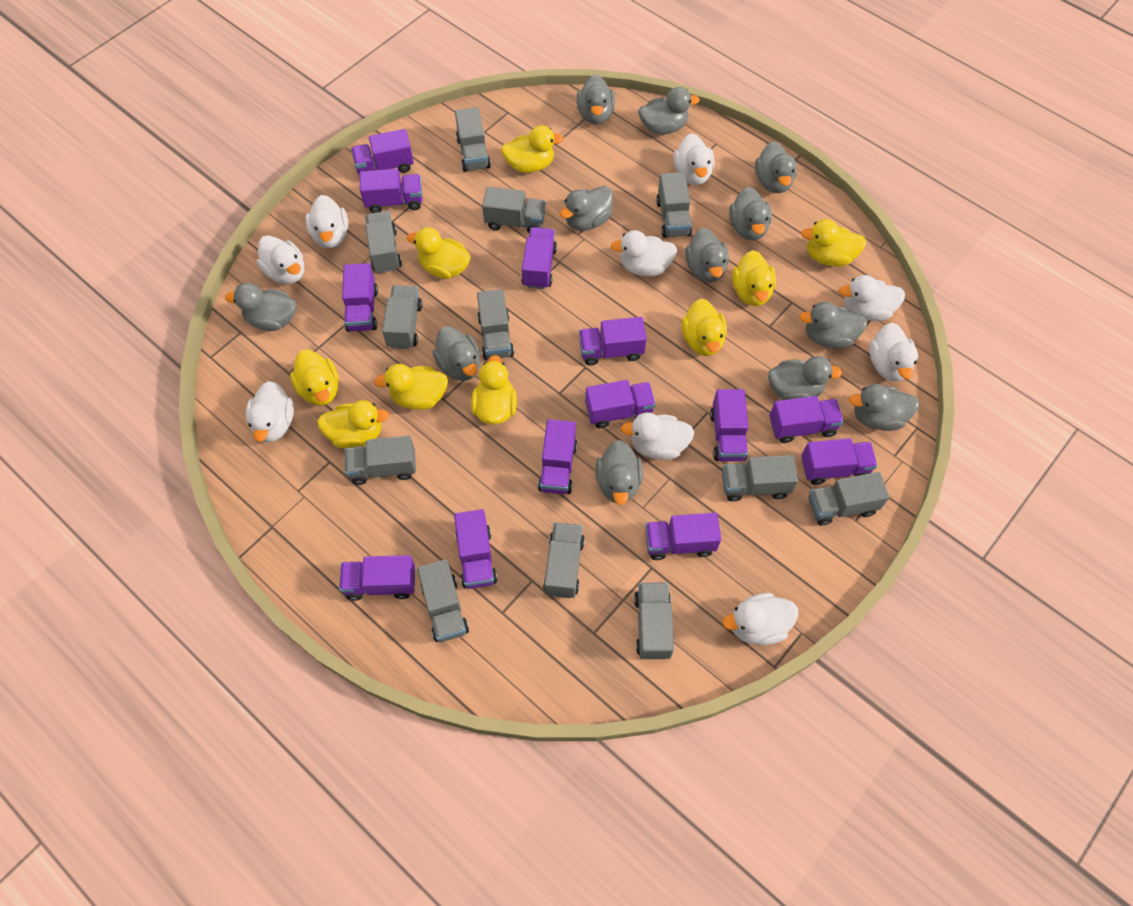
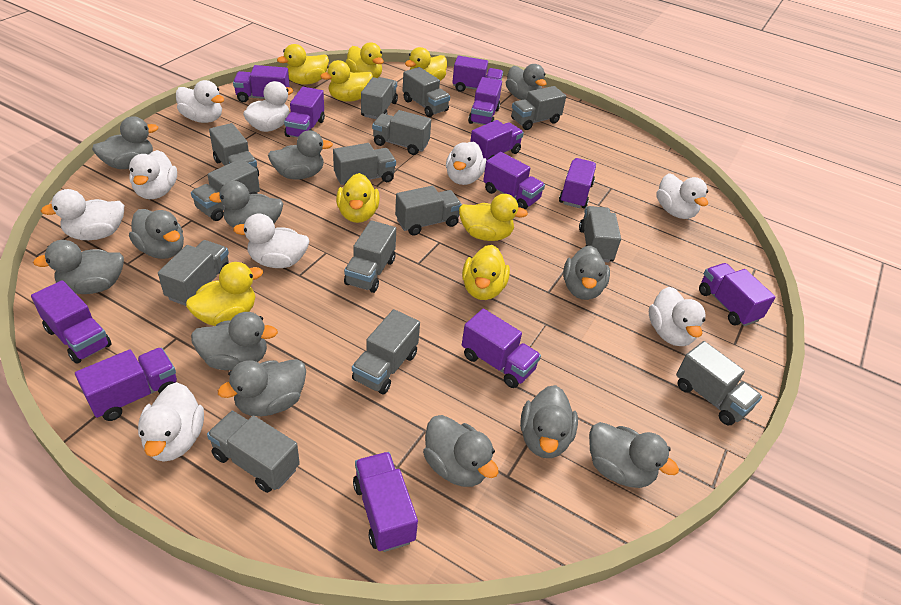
grey truck: [345,436,416,485] [365,211,402,273] [382,285,422,349] [417,559,469,642] [455,107,491,172] [477,289,514,360] [482,187,546,233] [543,522,585,598] [634,583,674,659] [656,172,692,238] [722,455,798,502] [808,472,889,526] = 12 -> [158,240,229,306] [191,159,260,221] [207,411,300,493] [209,123,259,176] [333,143,396,185] [344,220,396,293] [352,309,420,394] [361,77,398,119] [372,110,431,155] [395,186,462,236] [403,67,450,117] [511,86,566,130] [579,206,621,263] [676,341,762,426] = 14
purple truck: [339,555,415,601] [342,263,378,332] [351,129,414,175] [360,169,423,213] [454,509,497,589] [521,227,557,289] [538,419,577,494] [579,317,647,365] [585,380,656,428] [645,513,721,560] [710,389,748,461] [770,396,844,443] [801,438,878,485] = 13 -> [31,280,111,364] [75,348,177,421] [233,65,290,102] [284,87,325,138] [353,452,418,552] [452,56,503,92] [462,309,541,388] [468,77,502,125] [470,120,524,160] [483,152,545,210] [559,158,596,209] [699,263,776,326] = 12
yellow duck: [290,350,339,406] [317,400,390,448] [374,364,448,410] [407,227,471,279] [471,355,517,424] [501,125,564,173] [682,299,727,356] [732,250,776,306] [801,219,866,267] = 9 -> [186,262,263,326] [277,44,329,85] [320,60,373,102] [336,173,380,223] [345,42,384,78] [405,47,447,81] [459,194,528,241] [462,245,510,300] = 8

